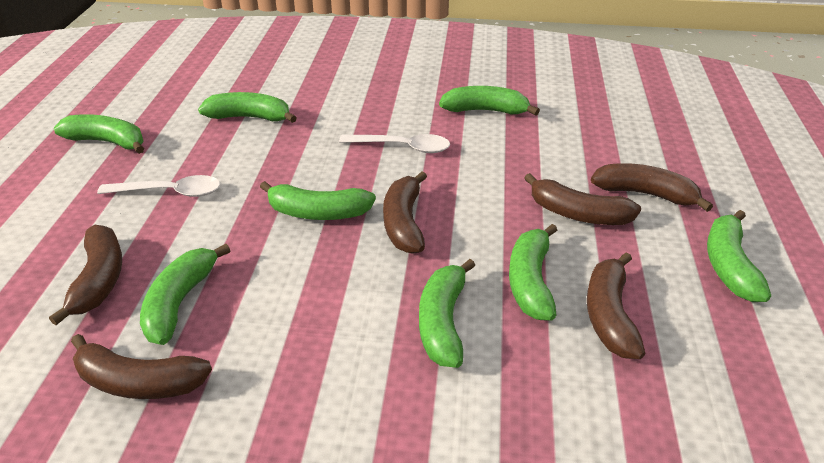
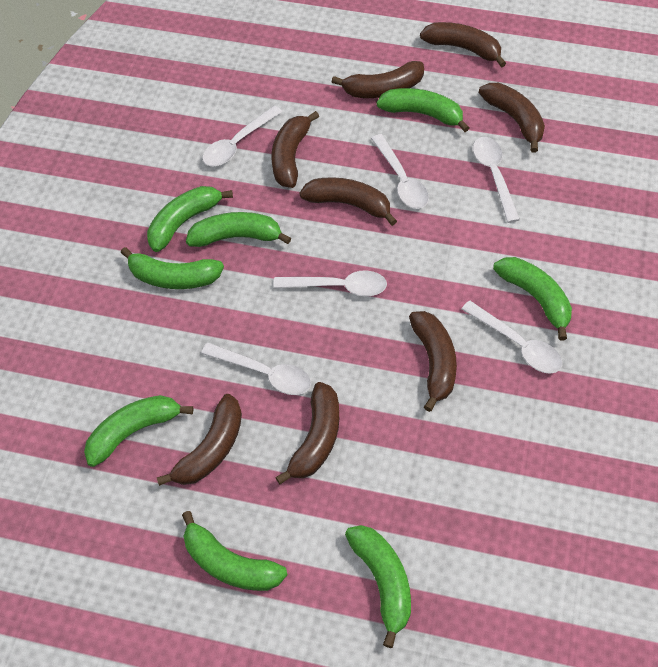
brown banana: [49,225,122,325] [71,334,212,399] [383,172,427,254] [524,173,641,225] [587,252,646,359] [591,163,713,212] = 6 -> [157,394,242,486] [272,111,319,188] [275,382,339,484] [300,177,397,226] [332,61,424,98] [409,311,457,412] [420,22,506,68] [479,83,545,153] = 8
white spoon: [97,175,220,197] [339,134,450,153] = 2 -> [201,343,311,395] [202,105,282,166] [273,270,387,296] [371,134,429,209] [462,300,562,374] [473,137,520,223] = 6

